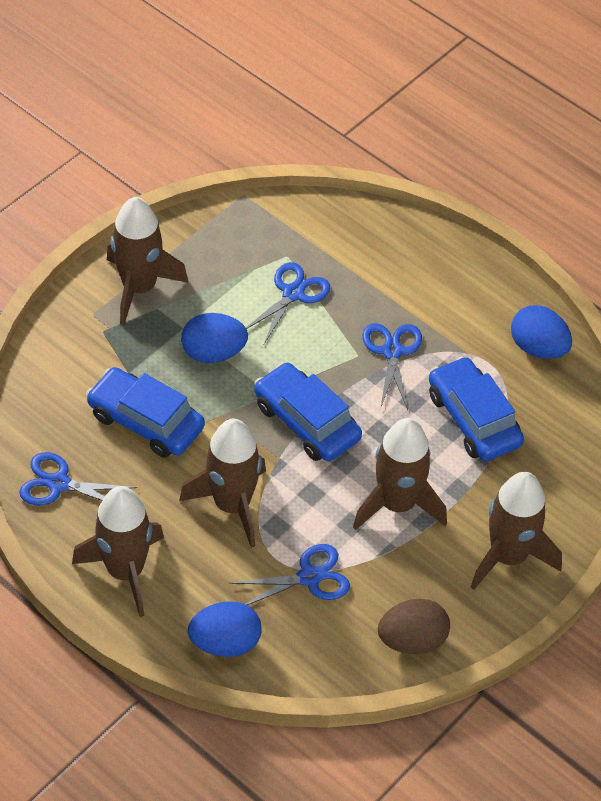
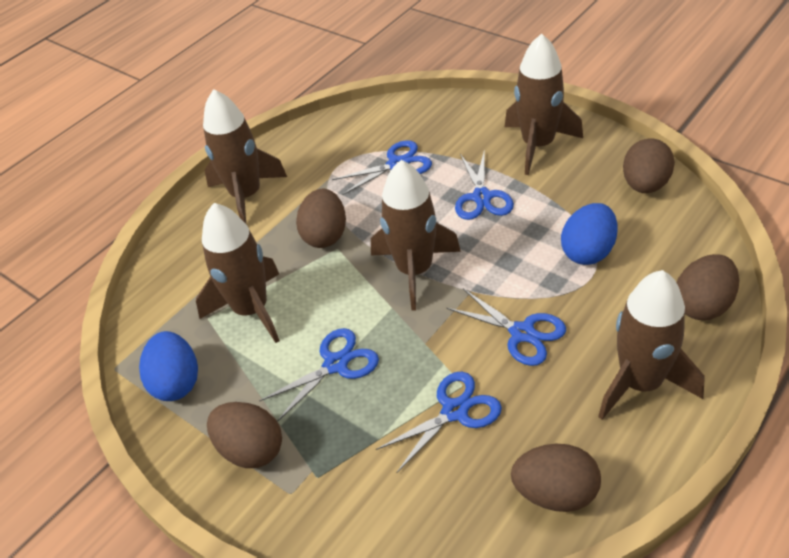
blue car: [86,367,205,458] [254,362,362,462] [429,356,524,461] = 3 -> none = 0
blue egg: [181,313,248,363] [188,601,262,657] [511,305,572,359] = 3 -> [139,331,198,401] [561,203,618,265] = 2
blue scissors: [19,452,137,505] [230,544,350,605] [246,262,330,344] [362,323,422,410] = 4 -> [259,328,379,422] [332,140,432,195] [376,372,502,473] [447,288,566,366] [455,149,514,220] = 5
brown egg: [378,599,450,654] = 1 -> [207,402,282,468] [296,188,346,248] [511,444,601,512] [623,138,675,193] [677,254,739,320] = 5

